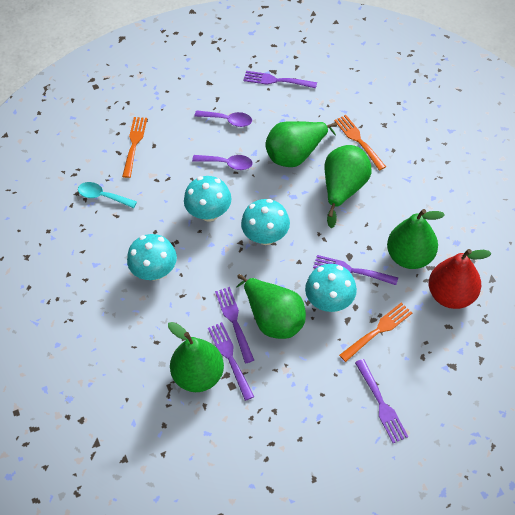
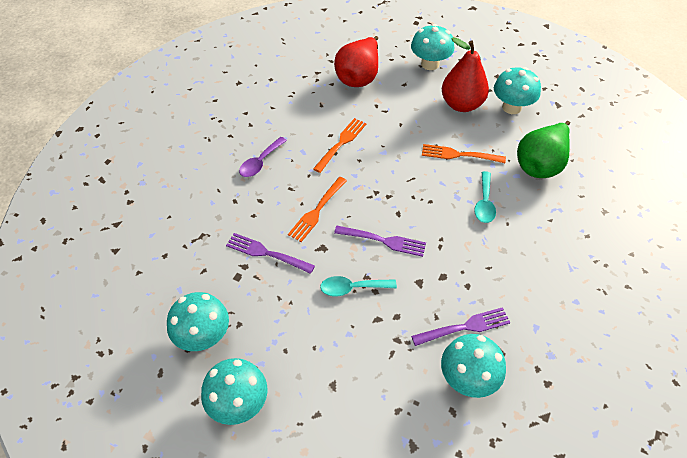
green pear: [168,322,224,392] [236,274,306,339] [265,121,337,167] [324,145,372,228] [387,209,445,269] = 5 -> [517,121,570,178] = 1
purple fork: [208,322,254,401] [215,287,254,363] [243,71,317,88] [313,255,398,285] [355,359,408,443] = 5 -> [226,233,315,274] [334,226,426,257] [411,307,511,346] = 3
purple spoon: [192,155,253,170] [194,110,252,127] = 2 -> [239,137,287,177] = 1
red pear: [429,249,492,309] = 1 -> [334,36,378,87] [442,37,489,112] = 2
turquoise mushroom: [127,234,177,281] [184,176,232,221] [241,199,290,245] [305,264,357,312] = 4 -> [167,292,229,351] [201,358,267,425] [411,24,454,70] [441,334,506,398] [494,67,541,114] = 5
turquoise spoon: [78,182,137,208] = 1 -> [320,276,397,296] [474,171,496,223] = 2

